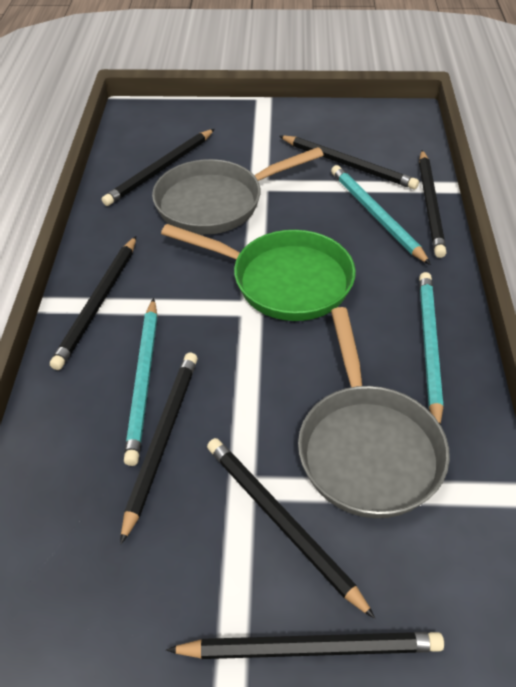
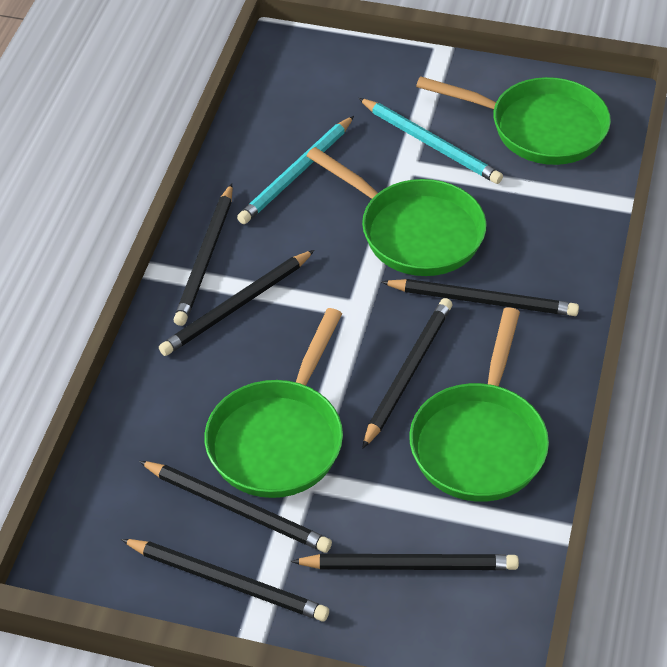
green pan: [161,224,356,321] = 1 -> [204,308,343,498] [306,147,486,276] [409,307,549,502] [416,76,611,165] = 4
grey pan: [152,147,323,235] [298,307,450,518] = 2 -> none = 0
turquoise pencil: [124,298,157,466] [331,165,431,265] [419,272,443,425] = 3 -> [237,116,354,224] [359,98,503,184] = 2

